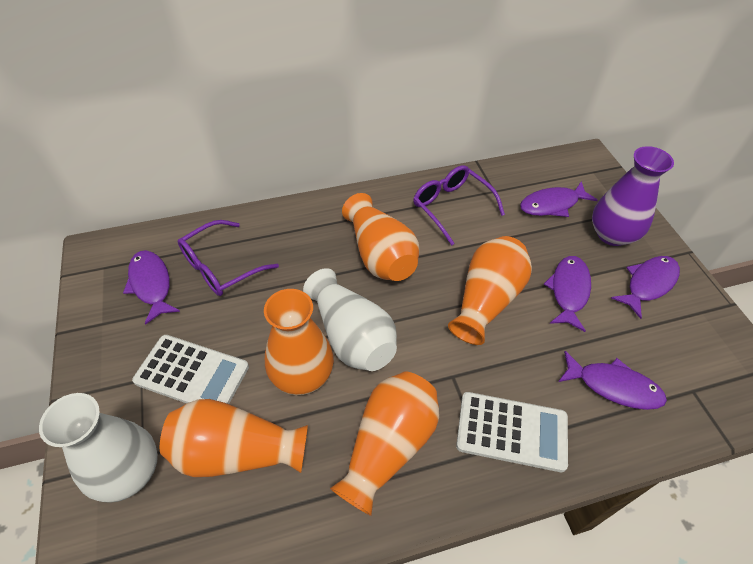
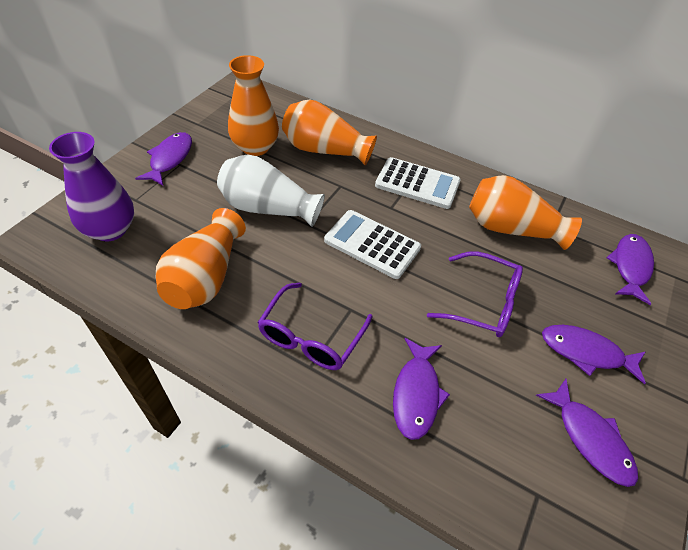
orange vase: [160,399,308,477] [264,289,334,395] [330,371,439,516] [342,193,419,281] [448,236,532,345] = 5 -> [156,208,246,309] [228,55,279,156] [282,99,377,165] [469,175,582,250] = 4
white vase: [39,393,158,503] [303,268,397,371] = 2 -> [217,155,325,227] = 1

